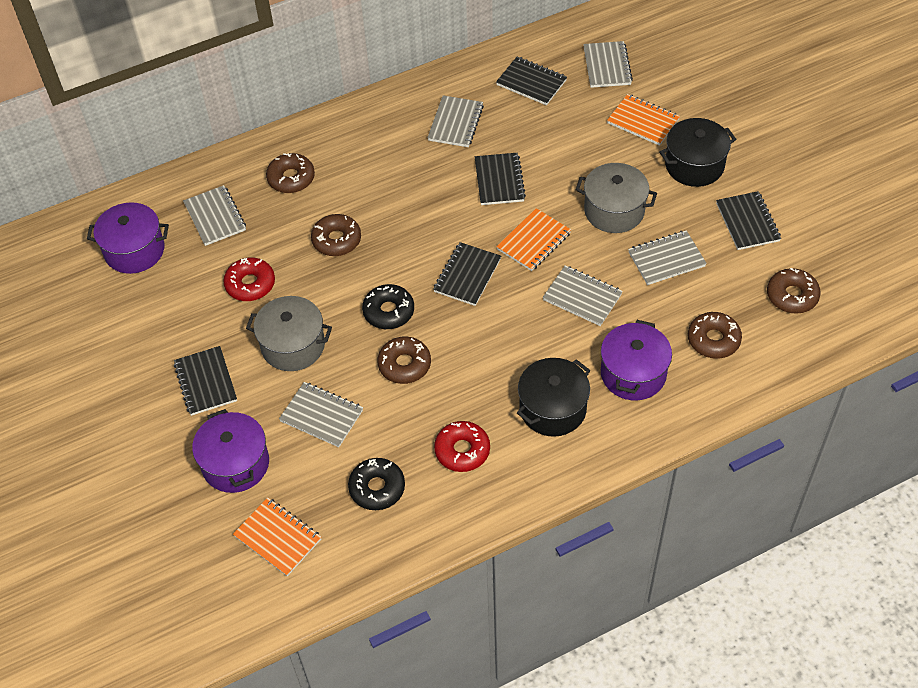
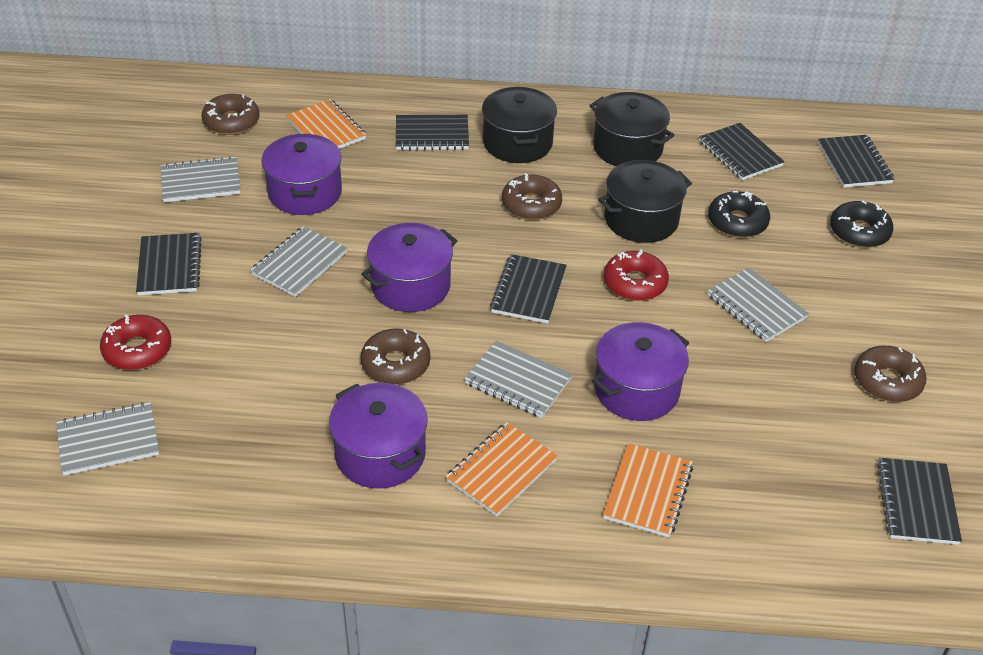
black notebook: [174,346,237,416] [433,242,501,306] [475,153,526,205] [496,57,567,105] [716,191,781,250] = 5 -> [136,233,202,295] [396,115,469,150] [490,254,567,324] [699,123,785,180] [818,135,894,188] [877,458,962,545] = 6
black pot: [517,358,590,437] [660,118,736,187] = 2 -> [482,87,557,163] [590,92,674,166] [598,160,692,243] = 3
brown donut: [266,153,315,193] [311,214,361,256] [377,336,431,384] [688,312,742,359] [767,268,821,314] = 5 -> [202,94,259,135] [361,329,430,385] [502,173,562,220] [855,346,926,402] = 4
grey notebook: [183,185,246,246] [279,382,363,447] [427,95,484,147] [543,265,623,326] [583,41,633,88] [628,230,707,285] = 6 -> [56,402,159,476] [161,156,241,202] [250,226,347,297] [465,340,573,418] [708,268,809,342] = 5
grey pot: [246,296,332,371] [576,163,657,233] = 2 -> none = 0
purple pot: [87,202,169,274] [192,409,269,493] [601,320,672,400] = 3 -> [261,134,342,215] [329,383,428,489] [361,223,457,312] [592,322,689,421] = 4

